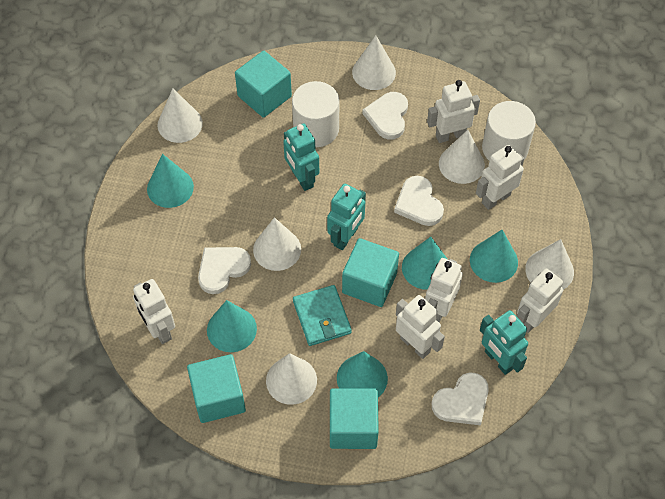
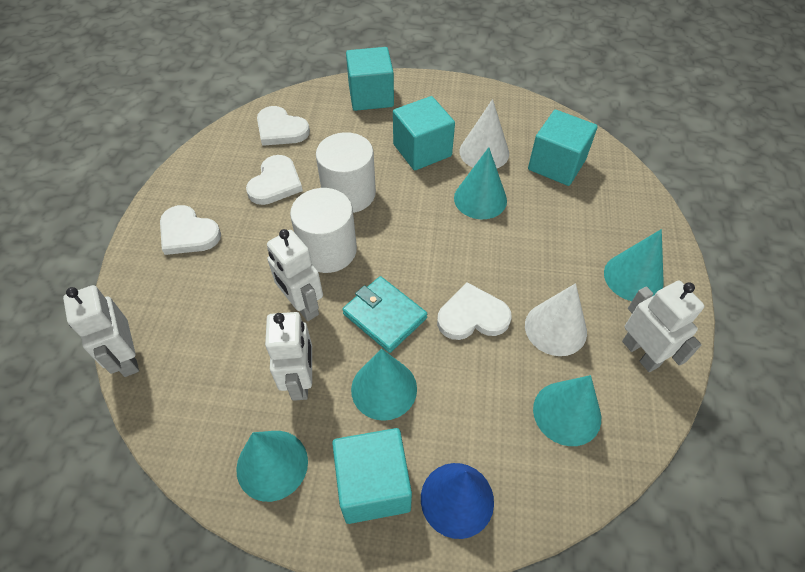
blue cone: none = 0 -> [421,463,494,539] = 1
turquoise robot: [283,123,319,191] [327,184,366,250] [480,310,528,375] = 3 -> none = 0
white cone: [157,89,203,143] [253,217,301,271] [266,353,317,405] [352,36,396,90] [439,130,485,184] [525,239,574,290] = 6 -> [460,99,509,168] [525,283,587,356] = 2
white robot: [133,279,175,344] [396,295,445,359] [425,258,463,323] [427,80,480,143] [476,145,524,210] [517,268,563,333] = 6 -> [63,285,139,377] [265,312,312,401] [267,229,323,321] [622,281,704,372] = 4

